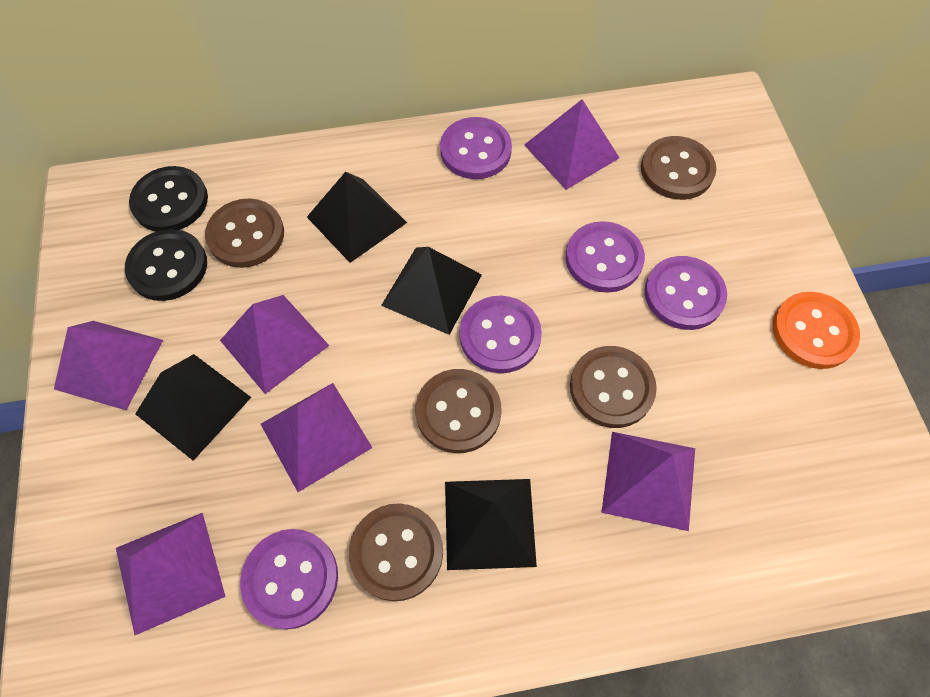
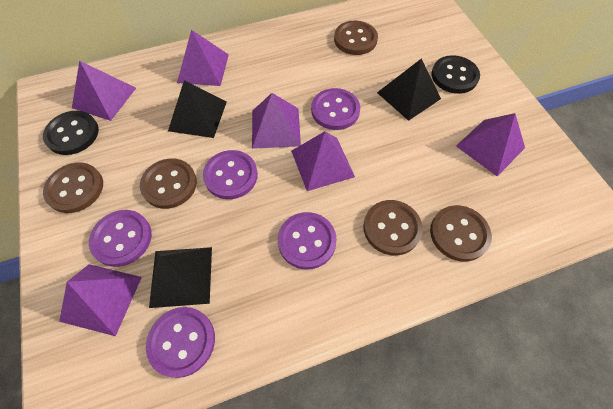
black pyramid: [135,354,251,461] [307,172,407,263] [381,247,482,335] [445,479,537,570] = 4 -> [149,247,212,308] [168,80,227,138] [377,58,441,121] = 3
orange button: [773,292,860,369] = 1 -> none = 0

